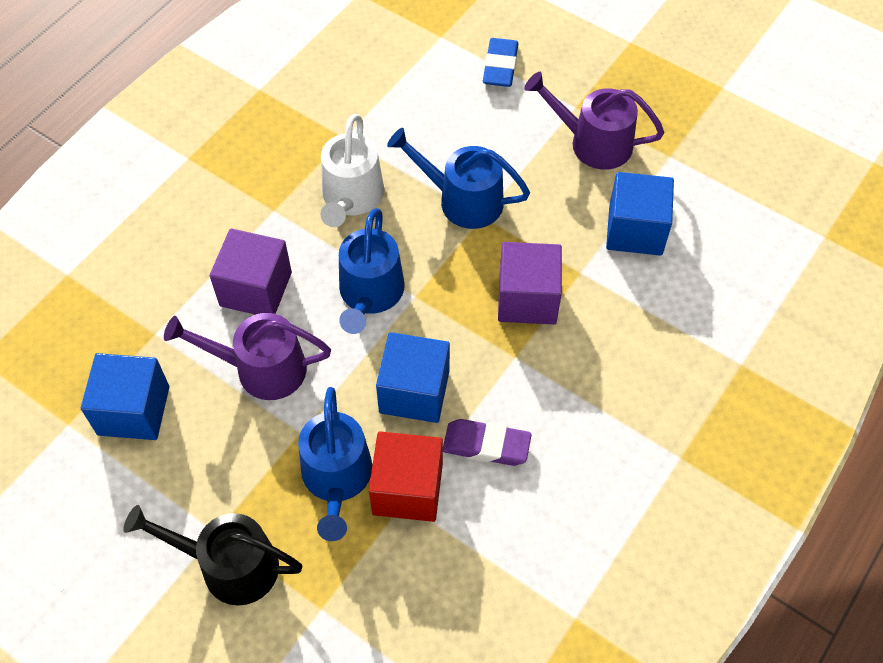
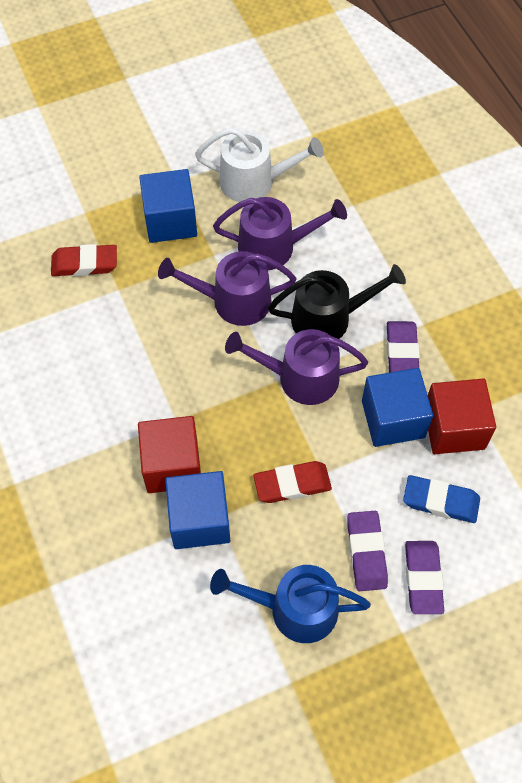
blue watering can: [298,387,372,541] [339,208,405,334] [387,128,530,229] = 3 -> [210,565,371,643] = 1
purple cube: [210,228,292,315] [498,242,562,324] = 2 -> none = 0
purple eraser: [443,419,532,466] = 1 -> [347,511,388,591] [387,321,420,373] [405,541,444,614] = 3
purple watering can: [164,313,331,400] [524,72,664,170] = 2 -> [158,251,296,326] [213,197,347,270] [225,329,368,405] = 3
red cube: [369,431,443,522] = 1 -> [138,416,201,493] [428,378,496,454] = 2
red eraser: none = 0 -> [51,244,117,276] [253,461,332,503] = 2

